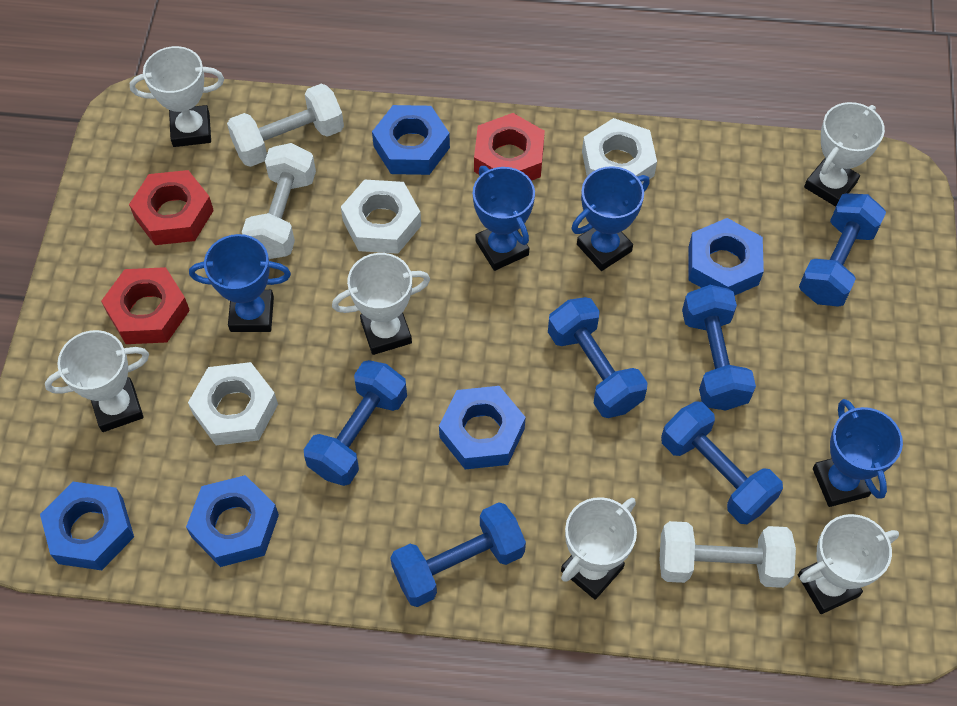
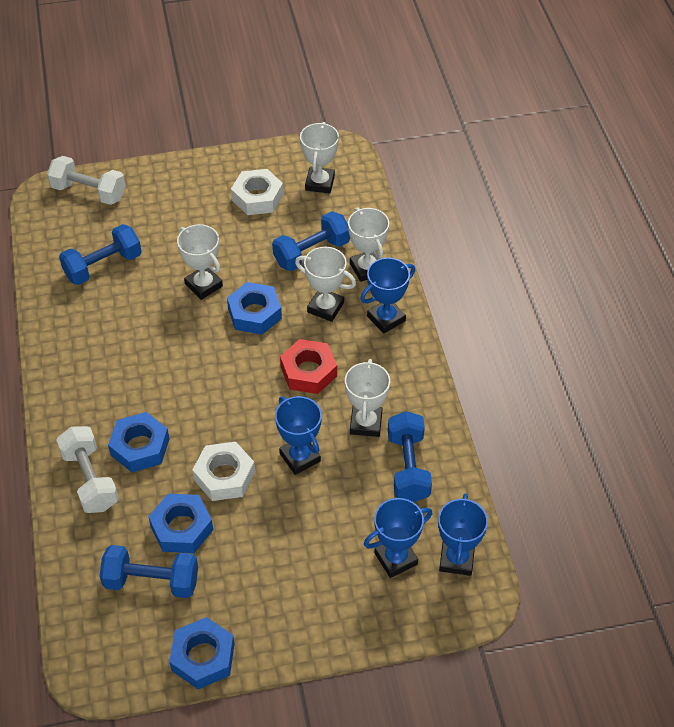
blue dumbbell: [304,360,407,486] [390,502,526,607] [548,297,648,418] [661,401,783,524] [682,285,756,410] [799,193,886,307] = 6 -> [59,224,142,285] [99,545,198,598] [272,211,350,271] [388,411,432,502] = 4
blue nut: [40,482,134,570] [186,475,279,567] [372,105,450,175] [439,386,526,469] [689,218,764,296] = 5 -> [108,412,169,472] [148,494,213,553] [169,617,234,689] [227,282,282,335] = 4
red nut: [101,267,190,344] [129,170,214,245] [474,113,545,181] = 3 -> [280,339,337,394] = 1
white dumbbell: [227,84,344,167] [242,143,316,259] [660,521,796,588] = 3 -> [47,156,126,205] [56,426,119,513] = 2
white nut: [188,362,278,445] [341,179,421,254] [582,118,657,184] = 3 -> [192,442,255,501] [231,169,283,215] = 2
white trophy: [45,330,149,432] [130,46,224,147] [332,253,430,355] [561,497,637,600] [798,514,899,614] [804,102,885,207] = 6 -> [177,224,223,300] [295,247,356,322] [300,122,339,194] [345,359,390,437] [348,208,389,282] = 5

